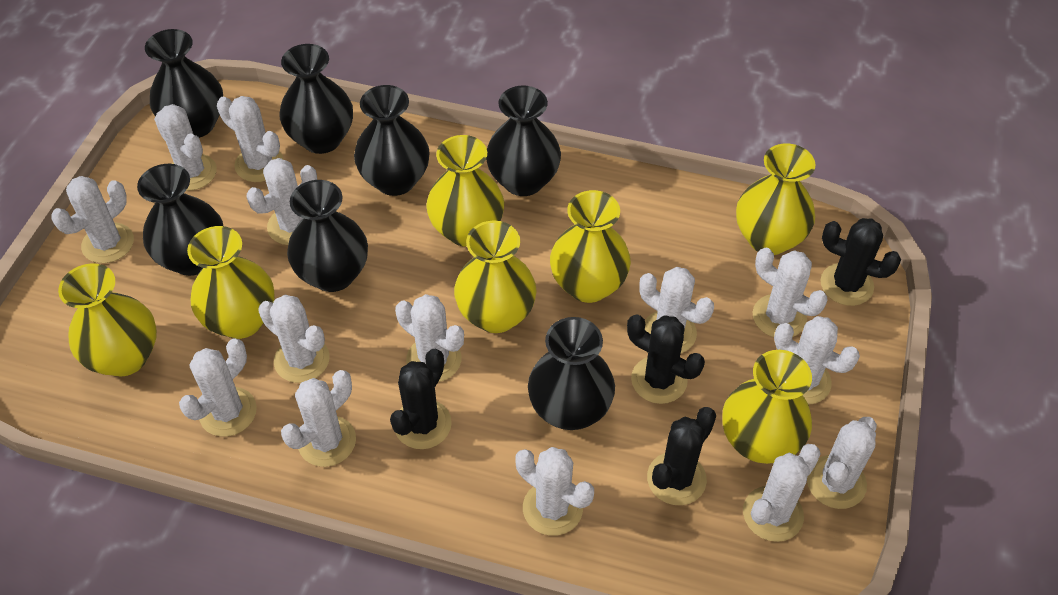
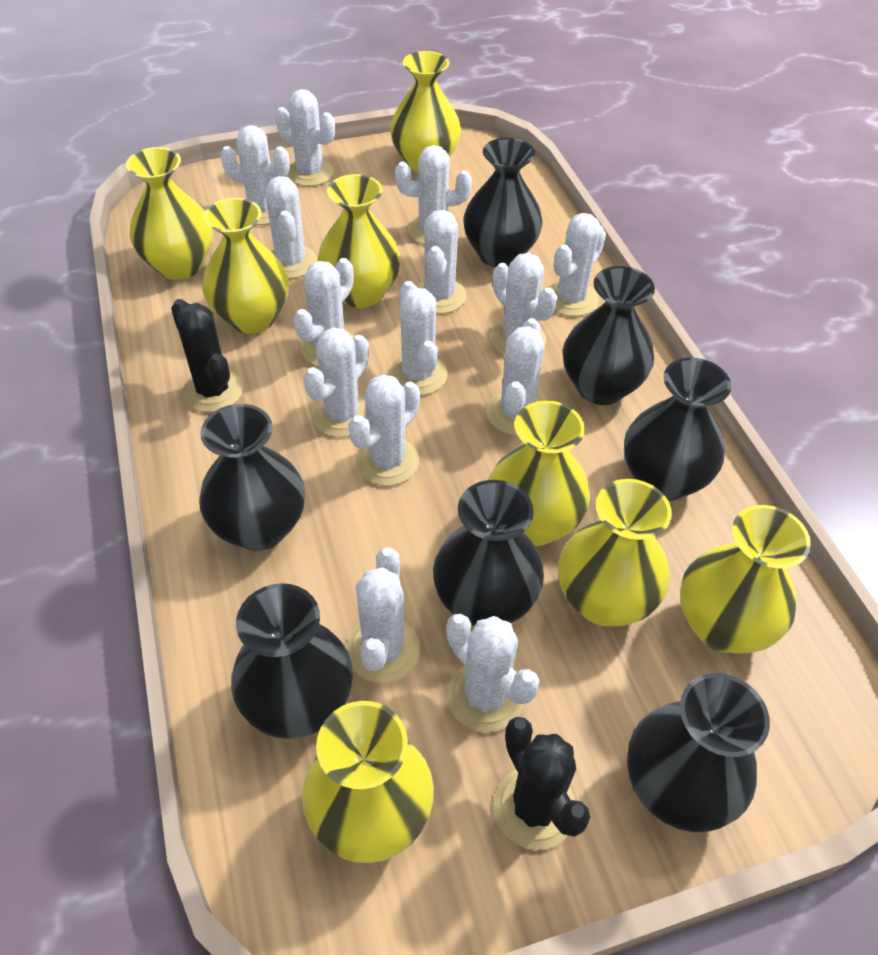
black cactus: [390,349,452,449] [627,314,705,404] [647,407,716,505] [821,218,901,306] = 4 -> [171,299,243,412] [493,717,590,850] = 2
yellow vase: [58,263,157,377] [187,226,275,339] [426,135,504,247] [454,220,537,333] [550,190,631,303] [722,350,812,464] [736,143,816,255] = 7 -> [126,147,213,280] [202,198,289,334] [302,701,434,863] [317,174,401,308] [390,51,461,172] [488,400,590,546] [559,479,672,627] [680,505,811,654] = 8

